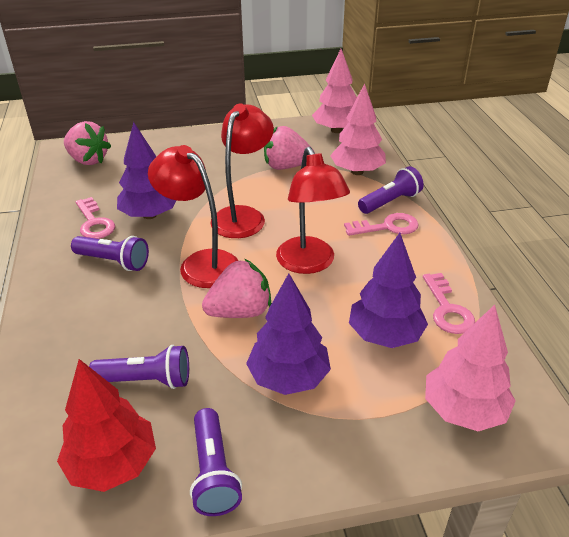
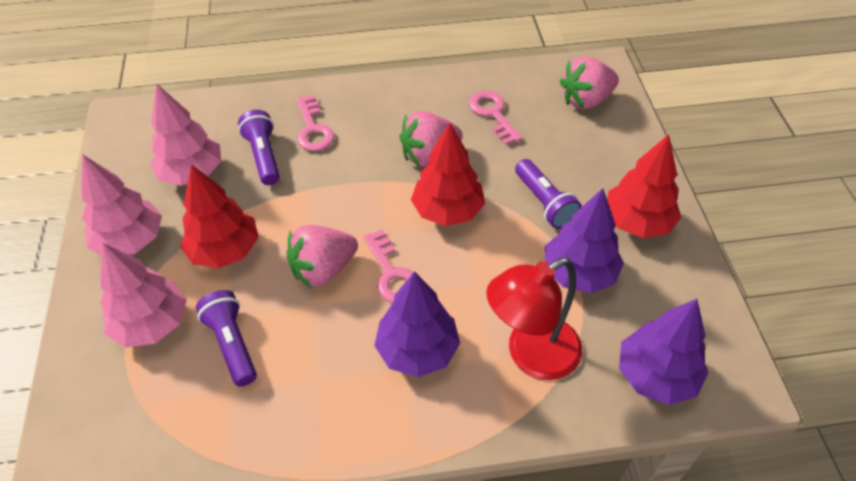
purple flashlight: [71,236,149,271] [89,345,189,389] [190,408,242,516] [358,166,424,214] = 4 -> [196,290,257,387] [238,110,280,185] [515,159,582,229] = 3
red lamp: [148,145,238,288] [210,103,274,238] [276,147,350,274] = 3 -> [486,258,582,380] = 1
red tree: [57,359,156,492] = 1 -> [180,164,259,269] [411,123,485,226] [607,134,681,238] = 3

